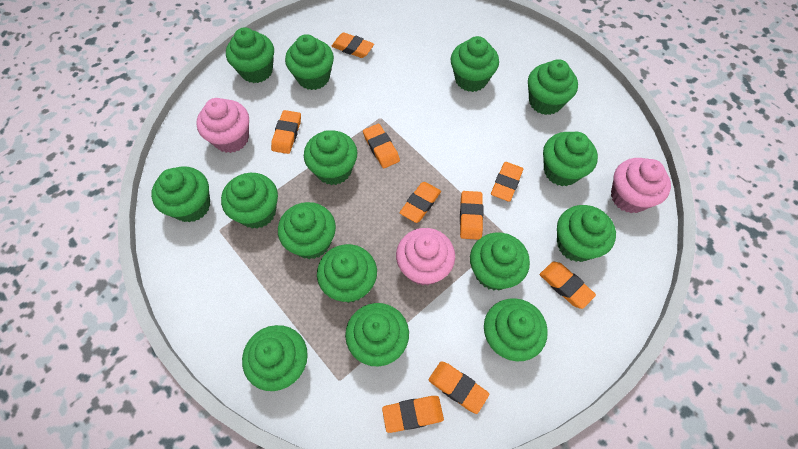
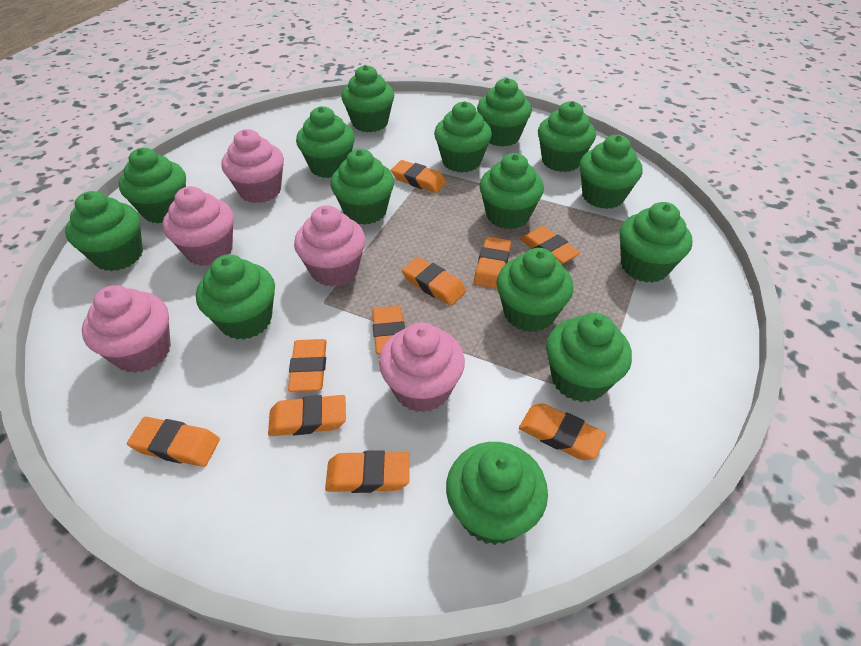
orange eraser: [271,110,301,154] [331,32,374,58] [363,124,400,168] [382,396,444,433] [399,182,441,223] [428,361,489,414] [460,191,483,240] [491,162,523,202] [540,262,596,309] = 9 -> [127,417,220,467] [268,395,346,436] [288,339,327,392] [325,450,410,493] [372,306,405,354] [391,160,446,193] [402,257,466,306] [474,237,511,289] [519,403,606,460] [520,226,580,264] = 10
pink cupcake: [196,98,249,153] [396,228,455,286] [611,158,671,213] = 3 -> [82,285,171,373] [163,186,234,266] [221,129,284,203] [294,205,365,287] [379,322,465,413] = 5

